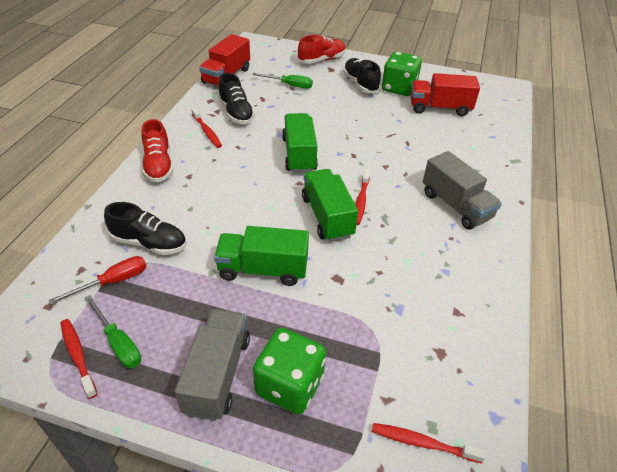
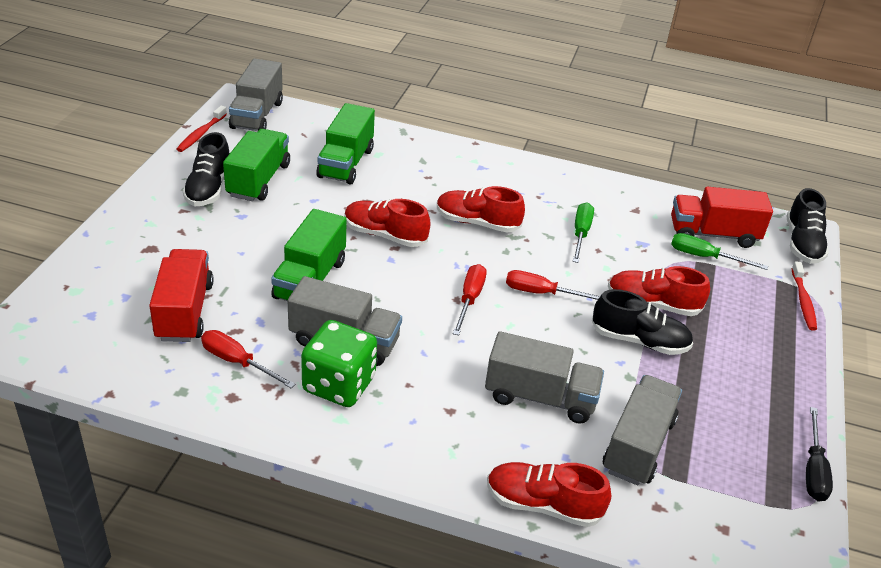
black screwdriver: none = 0 -> [806,407,833,501] = 1
green dice: [253,328,326,414] [382,52,422,96] = 2 -> [301,320,377,407] = 1
grey truck: [175,309,250,421] [423,151,502,230] = 2 -> [229,58,283,131] [288,276,402,366] [485,331,604,424] [603,375,682,485] = 4
red screwdriver: [49,256,147,305] = 1 -> [201,330,296,388] [453,264,487,335] [506,270,600,300] = 3
red shoe: [141,119,173,182] [298,35,346,64] = 2 -> [344,199,431,247] [437,186,525,233] [487,462,611,527] [608,266,710,316] = 4
red toothbrush: [61,319,97,399] [191,108,222,148] [355,170,370,225] [372,423,486,463] = 4 -> [176,105,227,152] [791,261,817,331] = 2

